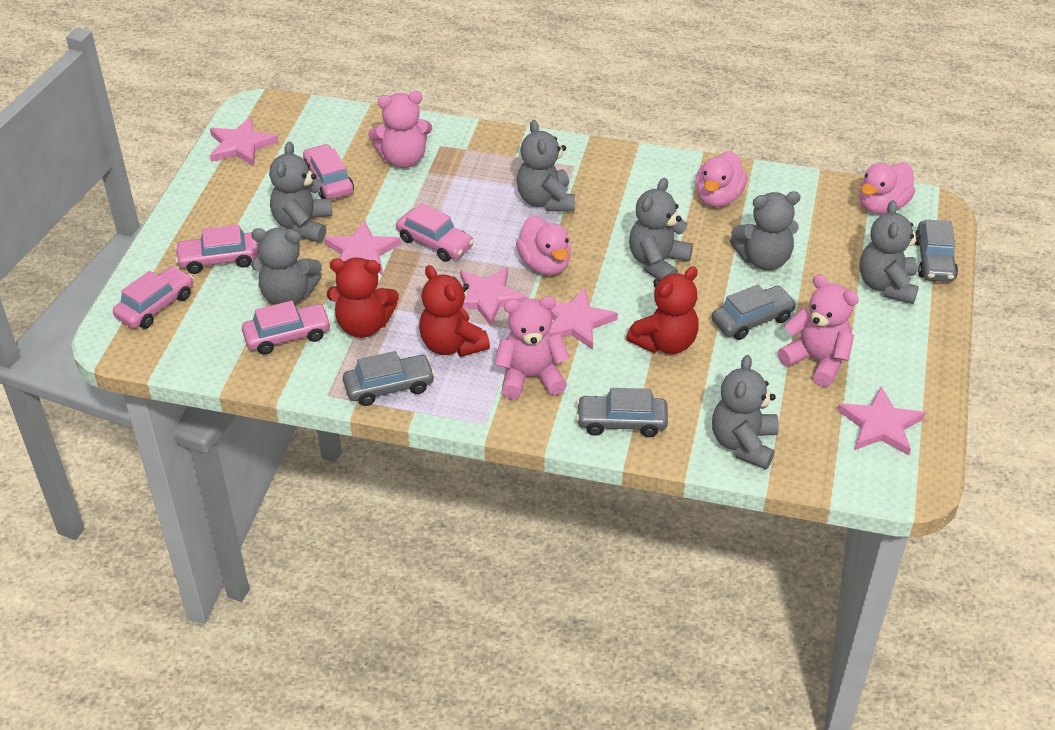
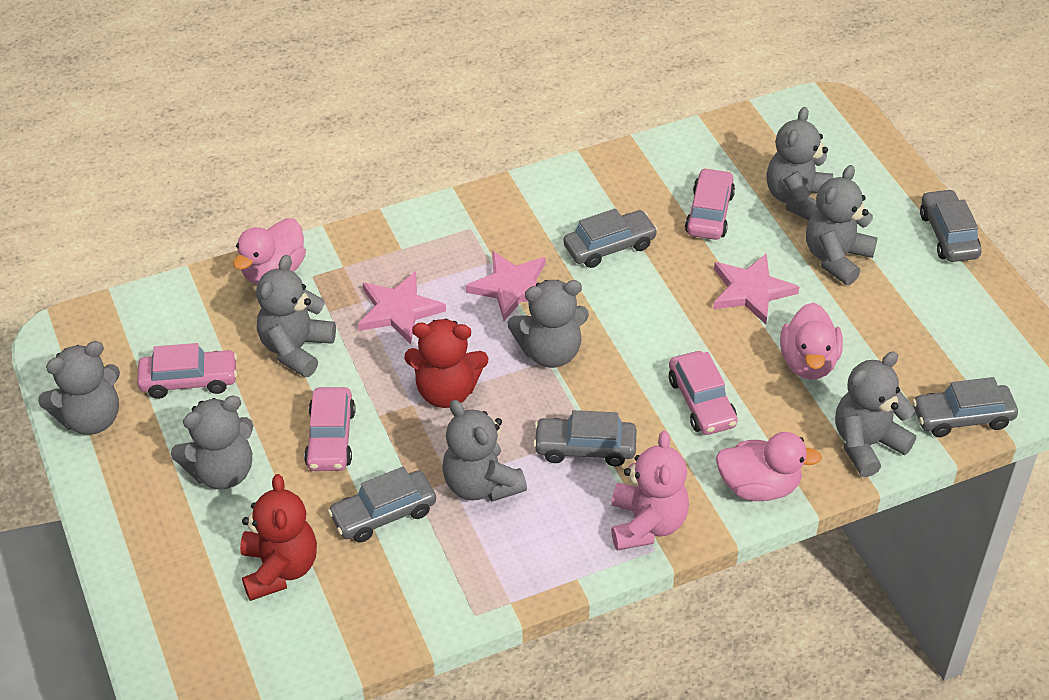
grey car: [343,351,435,406] [576,388,668,437] [711,285,797,340] [915,220,958,282] = 4 -> [328,466,436,542] [533,410,637,466] [563,208,658,268] [912,377,1018,437] [920,189,981,262] = 5
grey teddy bear: [251,228,322,305] [269,142,332,242] [517,120,575,212] [629,178,693,281] [712,355,779,469] [730,191,801,271] [859,200,921,304] = 7 -> [38,341,120,435] [171,396,254,489] [256,255,336,378] [442,400,527,502] [508,280,589,368] [766,107,833,220] [806,165,877,285] [835,351,916,477] = 8
pink car: [113,266,193,329] [175,224,259,274] [242,301,331,354] [303,144,354,200] [396,203,474,262] = 5 -> [137,343,237,399] [304,387,356,471] [669,351,738,435] [685,168,735,240] = 4
pink star: [210,117,279,166] [324,220,401,275] [460,267,528,326] [549,288,618,350] [837,386,925,455] = 5 -> [358,271,446,344] [466,251,545,321] [713,253,799,324] = 3
pink teddy bear: [368,91,432,168] [495,296,570,399] [778,274,859,387] = 3 -> [611,431,689,551] = 1
red teddy bear: [327,257,399,338] [419,265,490,357] [626,266,699,354] = 3 -> [240,474,317,601] [405,319,488,408] = 2

